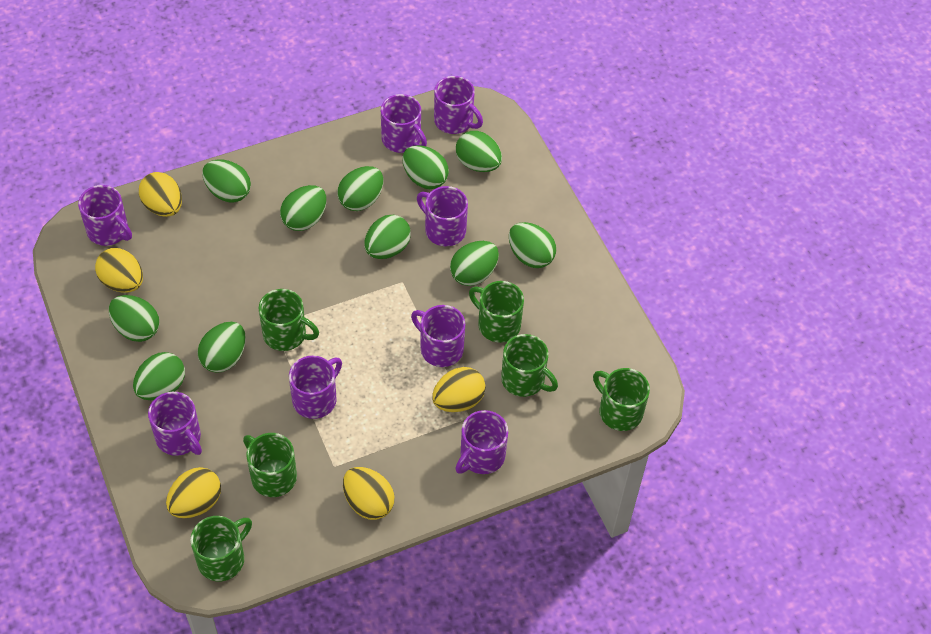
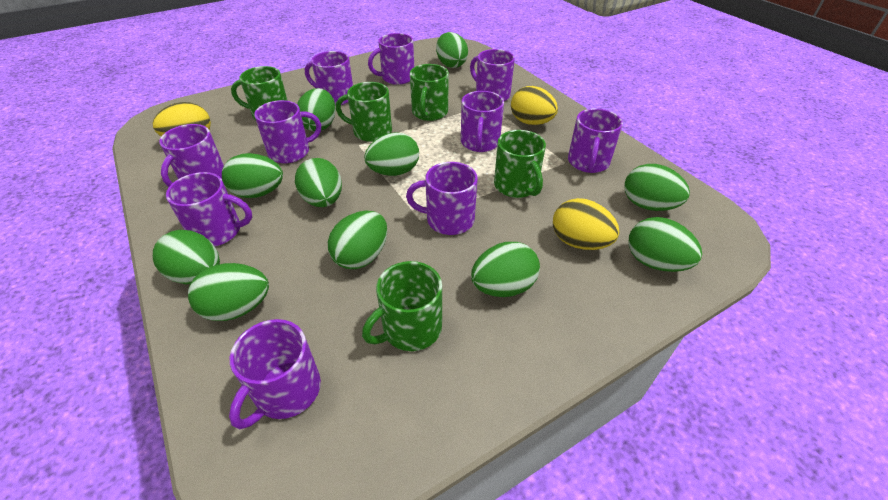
green mug: [190,516,252,581] [243,433,297,497] [259,289,319,351] [469,281,524,343] [501,334,558,397] [593,368,650,431] = 6 -> [231,66,287,120] [336,82,392,142] [362,261,442,351] [410,64,449,121] [494,130,546,198] = 5
purple mug: [78,185,132,246] [148,392,202,456] [289,356,342,419] [381,94,427,153] [411,305,465,367] [417,186,468,246] [434,76,483,134] [455,410,508,474] = 8 -> [159,124,224,187] [166,172,252,246] [229,319,321,429] [254,100,321,163] [305,51,353,106] [368,33,414,85] [406,162,478,235] [461,91,504,152] [470,49,515,101] [568,108,623,173] = 10
yellow egg: [95,248,143,293] [139,172,182,217] [166,467,221,518] [343,467,395,520] [432,367,486,412] = 5 -> [152,102,211,136] [511,86,558,125] [553,198,620,250] = 3

